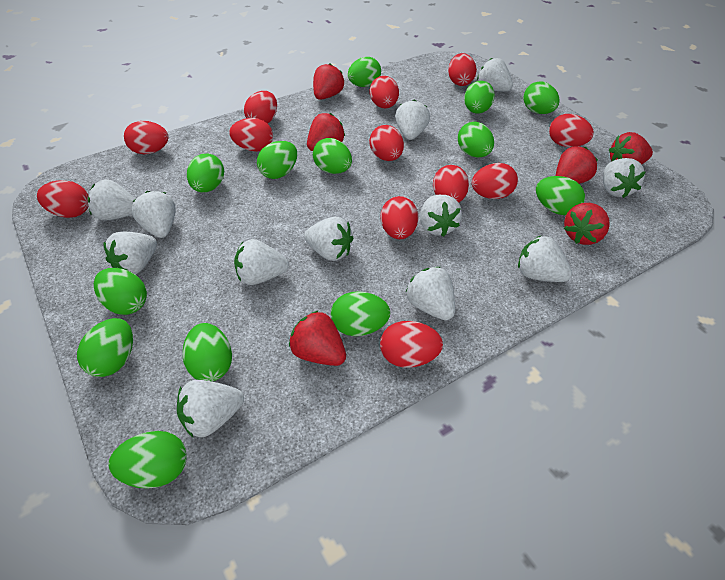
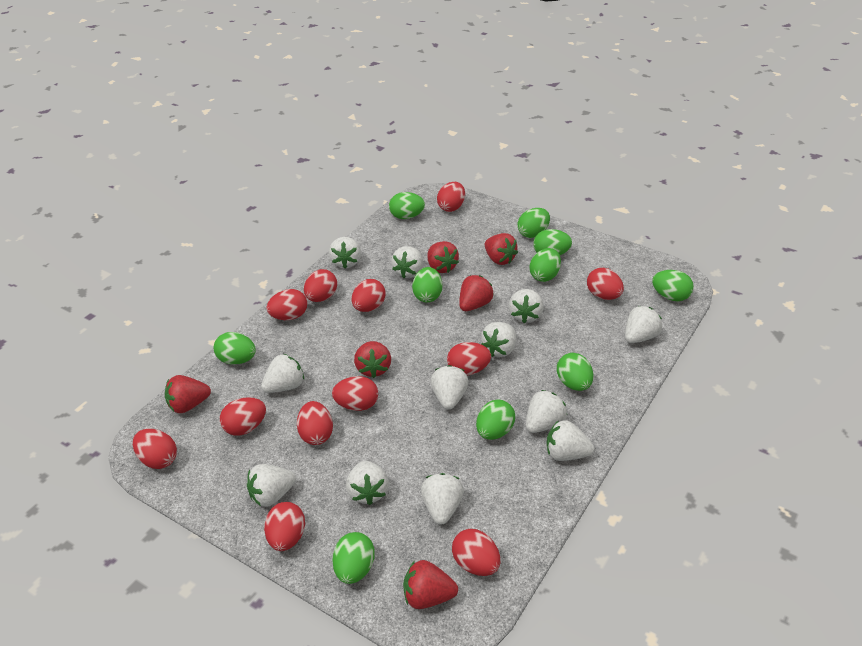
green egg: [77,318,133,377] [94,268,147,315] [109,431,187,489] [182,323,232,381] [187,154,224,192] [257,141,297,179] [313,138,352,174] [331,291,391,336] [348,57,381,87] [458,122,494,157] [464,81,495,114] [523,81,559,114] [536,176,585,215] = 13 -> [214,332,256,365] [332,532,375,584] [389,192,425,219] [412,267,442,302] [476,400,515,440] [518,208,550,238] [530,248,561,282] [533,229,572,255] [557,353,593,391] [652,270,694,301] = 10

